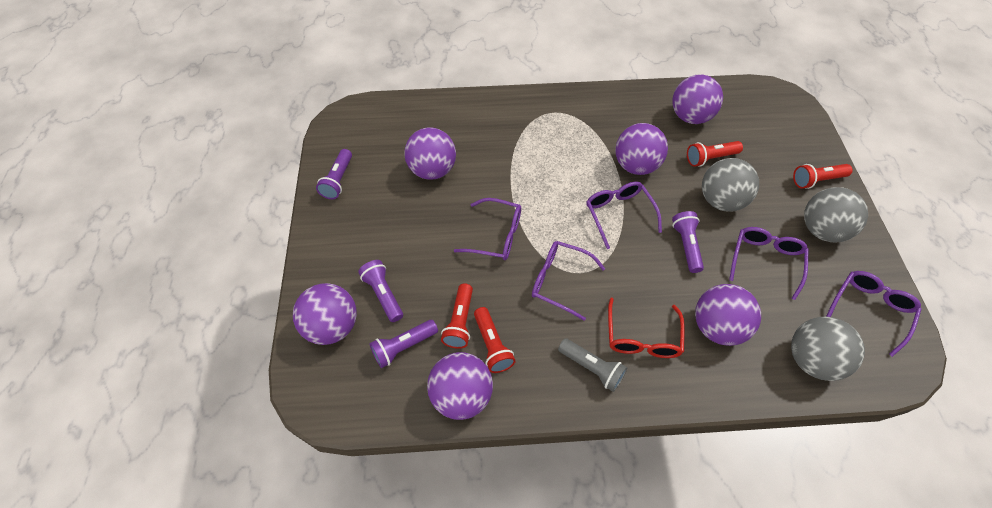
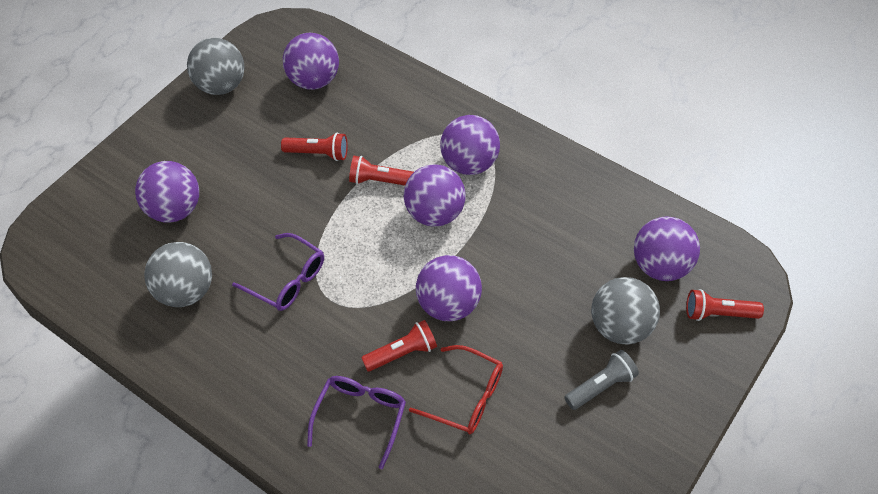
purple flashlight: [316,149,352,199] [358,260,403,322] [370,320,438,368] [672,211,704,273] = 4 -> none = 0
purple glasses: [454,198,521,260] [532,241,605,321] [586,182,662,249] [729,227,809,300] [826,271,922,357] = 5 -> [232,233,324,311] [307,376,406,469] = 2

